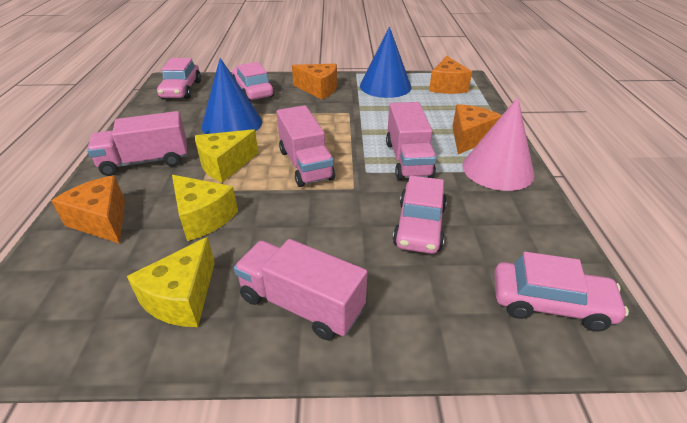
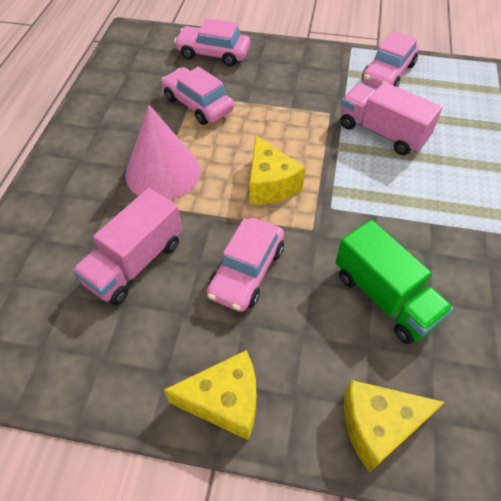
blue cone: [202,58,262,134] [360,26,412,98] = 2 -> none = 0
green truck: none = 0 -> [336,220,454,344] = 1
orange cheese: [51,176,125,244] [292,64,337,100] [429,56,472,94] [452,104,502,154] = 4 -> none = 0
pink truck: [87,111,187,176] [234,239,367,340] [277,105,335,187] [386,102,437,180] = 4 -> [73,188,182,305] [340,82,442,155] = 2

